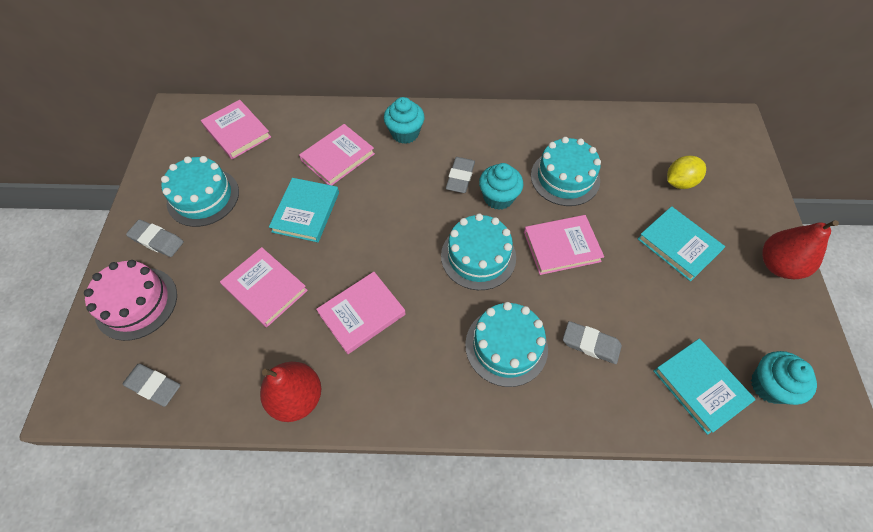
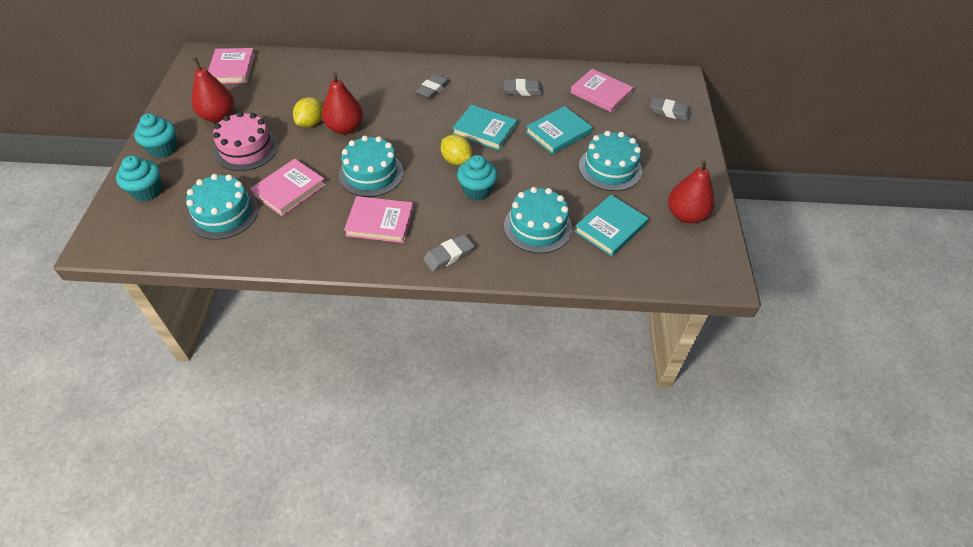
pink book: [201,100,271,159] [220,247,308,327] [299,124,375,185] [316,272,406,354] [524,215,604,275] = 5 -> [208,48,255,84] [250,159,326,216] [344,196,414,243] [570,69,634,113] = 4
red pear: [260,362,321,422] [762,220,839,279] = 2 -> [191,57,234,122] [322,72,363,134] [668,160,715,223] = 3
yellow lemon: [667,156,706,189] = 1 -> [293,97,323,127] [441,135,472,165] = 2

